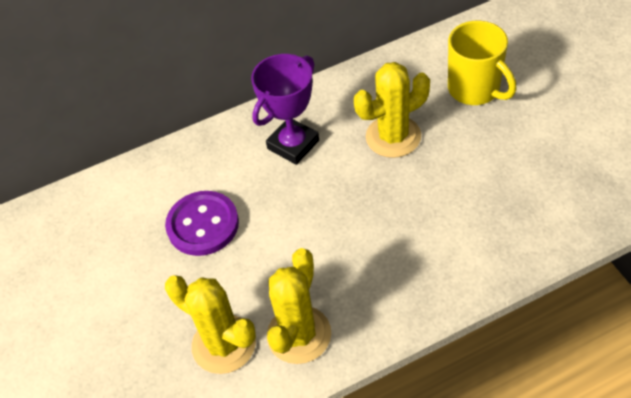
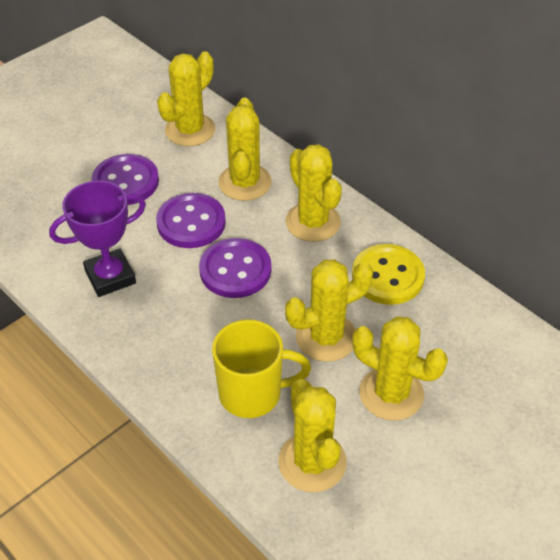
purple button: [165,191,239,256] = 1 -> [92,154,159,205] [156,193,226,248] [199,238,271,298] = 3
yellow button: none = 0 -> [352,244,425,305] = 1
yellow cactus: [165,275,256,374] [267,248,331,364] [354,62,430,158] = 3 -> [157,51,215,146] [218,98,272,201] [278,379,347,493] [285,144,342,242] [285,259,373,362] [352,316,448,421] = 6

